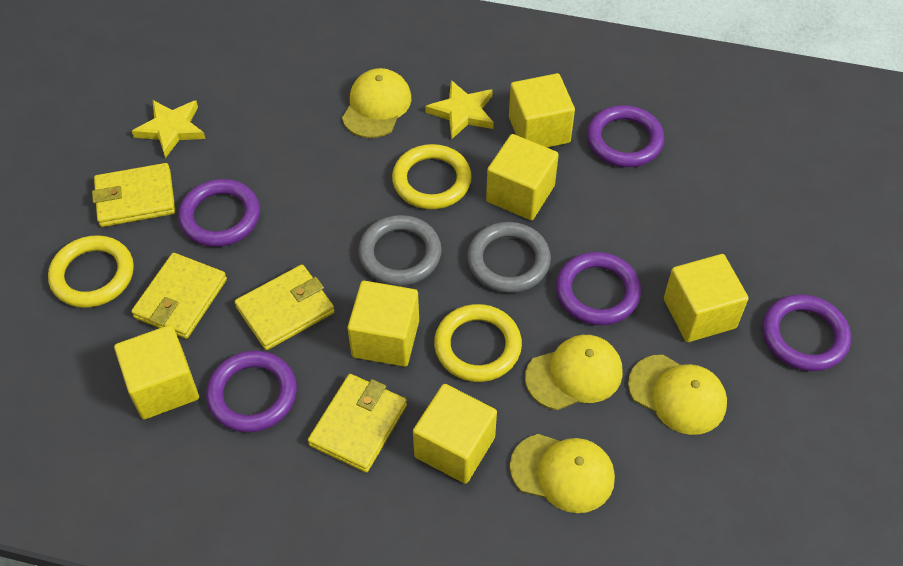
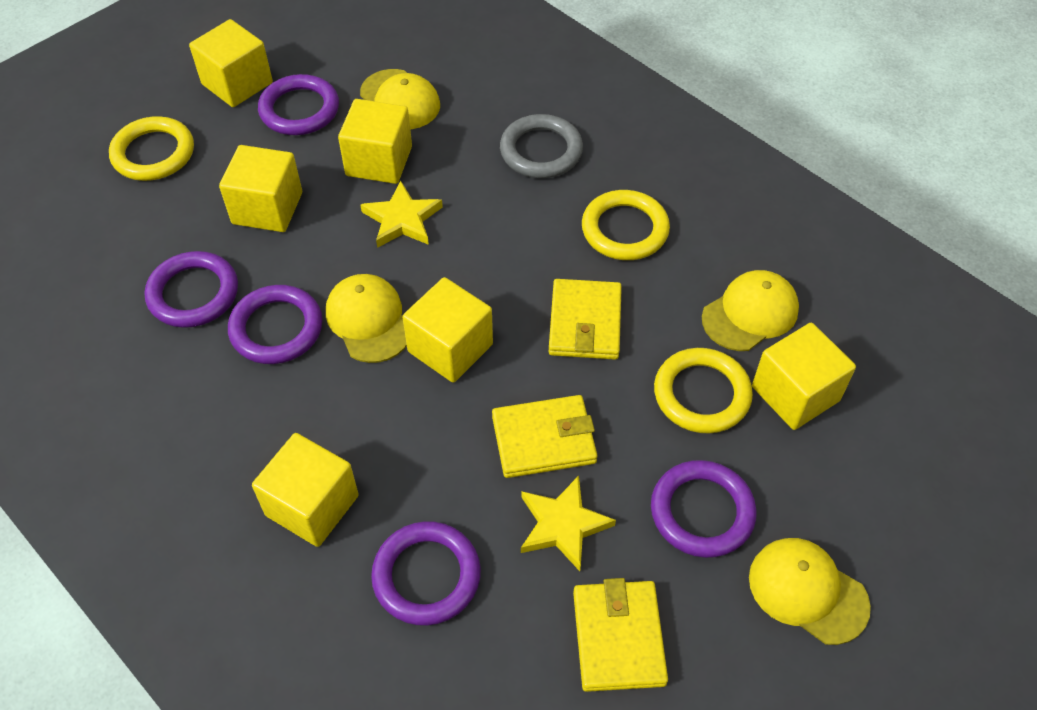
grey ring: [358,215,442,286] [467,222,551,293] = 2 -> [500,114,583,178] = 1
yellow wallet: [92,163,175,227] [131,253,227,339] [235,265,335,350] [308,374,407,473] = 4 -> [492,395,597,478] [549,279,622,360] [573,578,668,692] = 3

